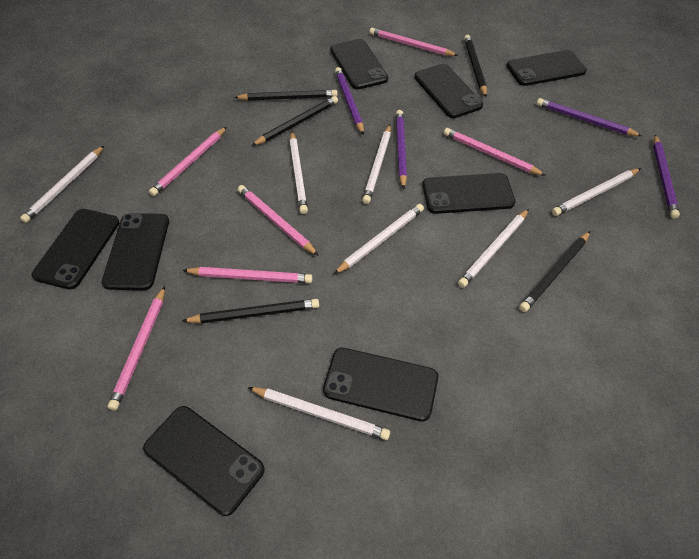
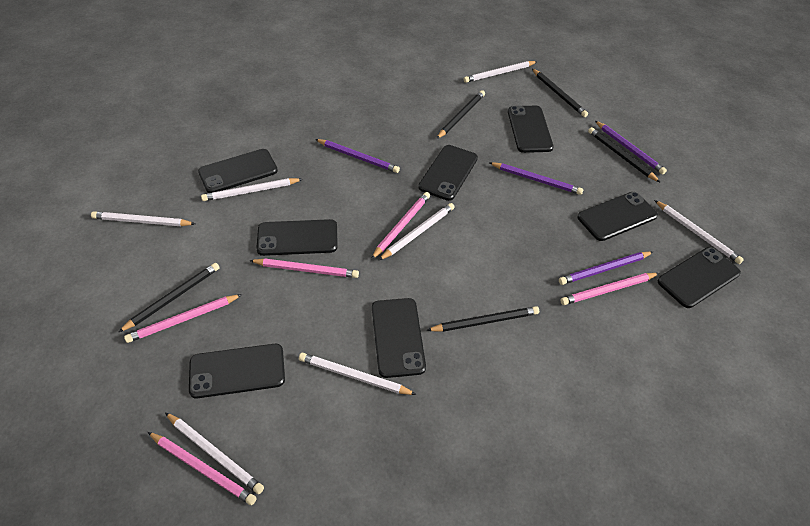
pink pencil: [108,286,165,410] [149,127,227,196] [183,267,313,283] [238,185,319,256] [370,28,459,56] [444,128,546,176] = 6 -> [124,294,242,343] [148,432,257,505] [249,259,359,278] [371,192,430,259] [560,273,659,305] = 5

